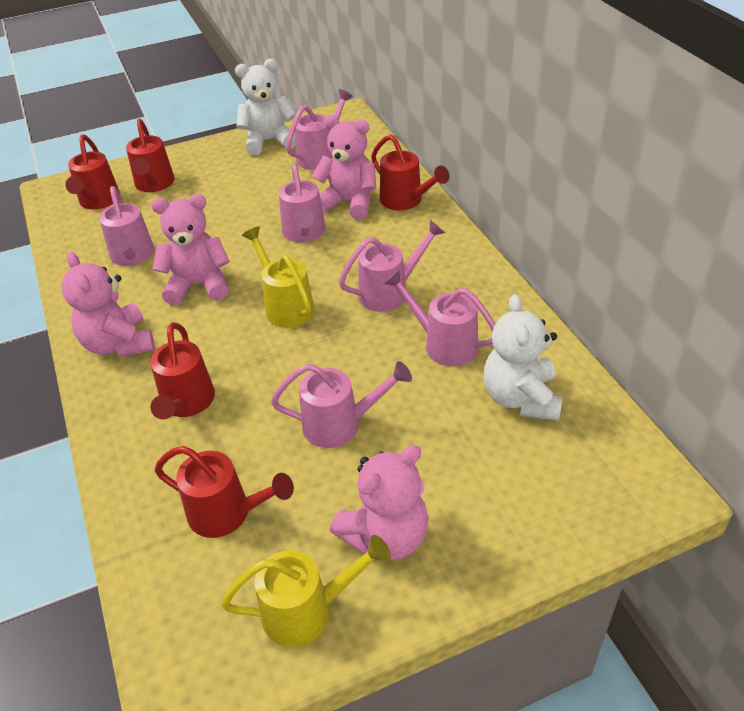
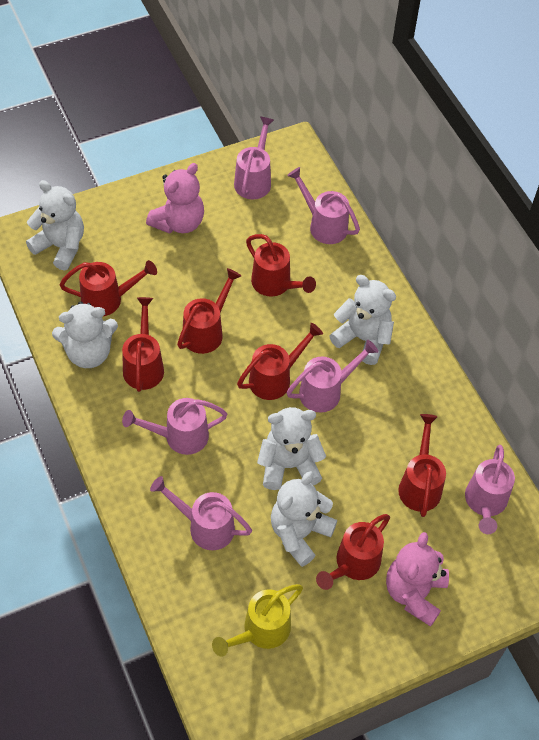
pink teddy bear: [61,252,155,357] [151,194,230,305] [312,115,376,220] [330,445,429,560] = 4 -> [146,163,204,234] [386,532,449,627] = 2
red watering can: [66,135,120,209] [126,119,175,192] [150,322,215,419] [155,446,294,538] [371,135,450,210] = 5 -> [60,260,157,316] [122,297,164,392] [177,268,241,354] [237,323,323,400] [246,234,316,296] [316,514,390,590] [398,414,446,517] = 7
white teddy bear: [235,59,296,156] [484,294,562,421] = 2 -> [26,180,84,270] [52,302,118,368] [257,407,326,490] [271,471,337,567] [329,275,396,365] = 5
yellow watering can: [221,535,391,647] [242,226,315,328] = 2 -> [212,584,303,657] = 1

